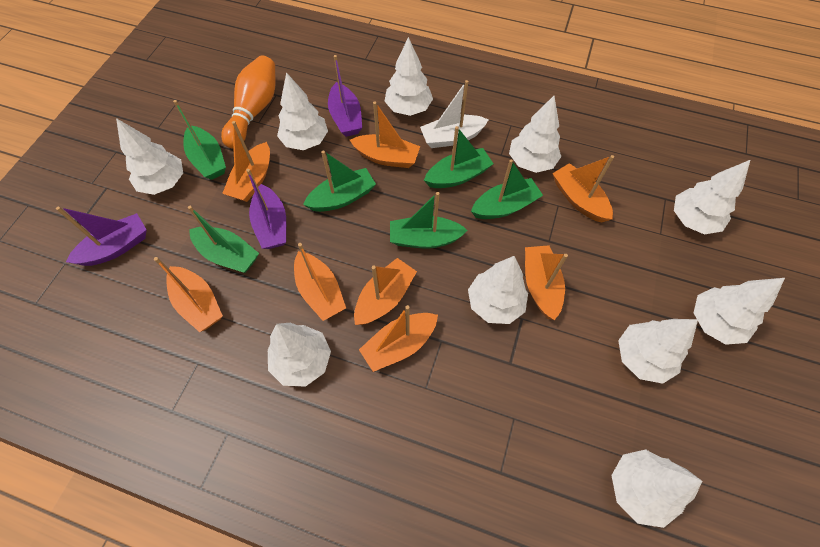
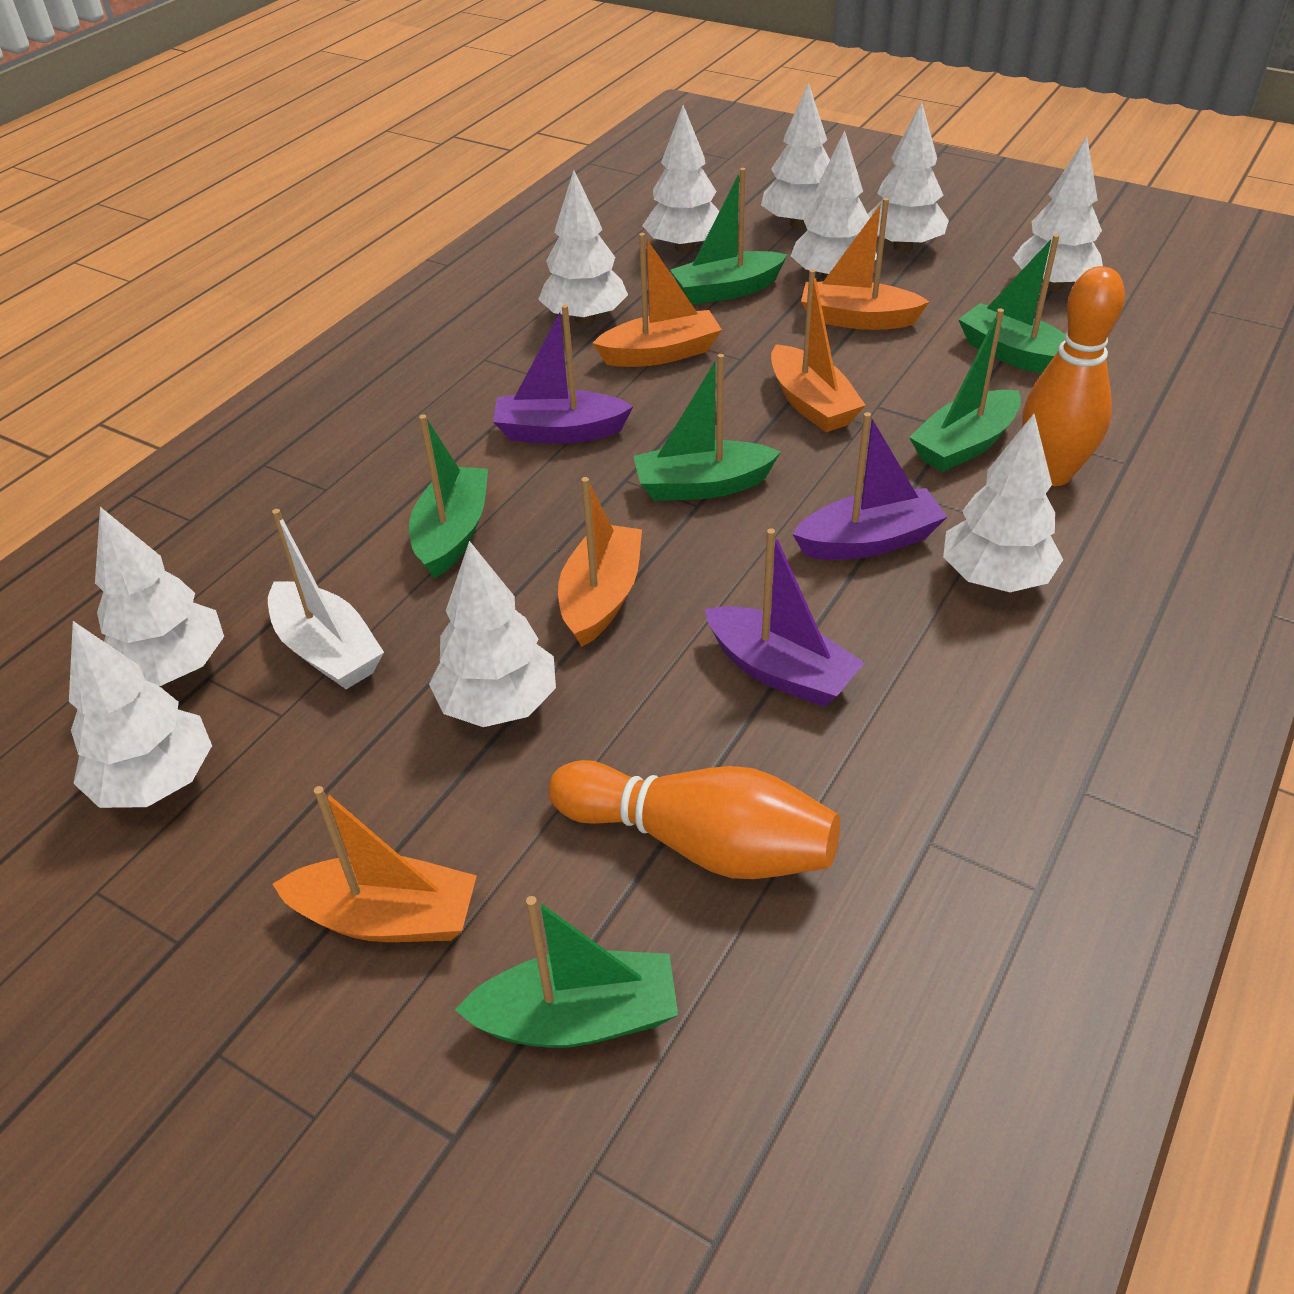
orange boat: [154,257,223,332] [222,121,270,202] [294,243,346,321] [350,101,420,168] [354,258,417,325] [359,305,438,372] [525,245,568,320] [552,155,614,223] = 8 -> [273,786,477,942] [558,477,642,647] [593,233,722,367] [771,269,866,432] [801,198,929,330] = 5
orange bowling pin: [221,55,276,149] = 1 -> [548,760,840,879] [1022,266,1125,486] = 2

